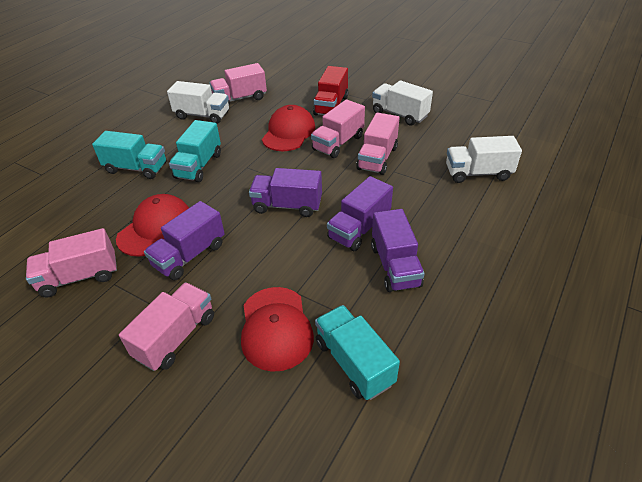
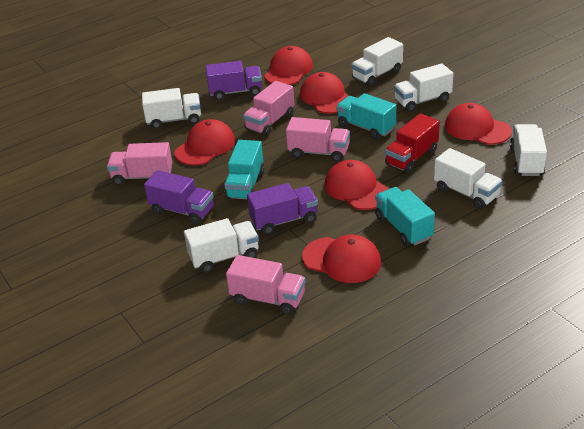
pink truck: [26,228,117,298] [119,282,214,371] [209,63,267,104] [311,99,365,158] [356,112,399,175] = 5 -> [107,142,172,185] [226,255,305,315] [243,81,294,136] [286,117,350,162] = 4
purple truck: [144,201,225,280] [249,168,322,217] [327,176,393,251] [371,209,425,292] = 4 -> [144,170,214,224] [206,61,262,100] [247,183,318,234] = 3
red cap: [116,194,189,257] [241,287,314,372] [262,105,315,151] = 3 -> [174,119,235,166] [264,46,313,85] [300,72,348,114] [302,234,381,283] [325,160,389,210] [445,103,512,145] = 6
white truck: [167,81,229,124] [372,80,433,126] [446,136,522,183] = 3 -> [142,88,201,129] [184,218,259,273] [351,37,403,86] [394,63,454,112] [434,148,503,209] [510,124,547,176] = 6

